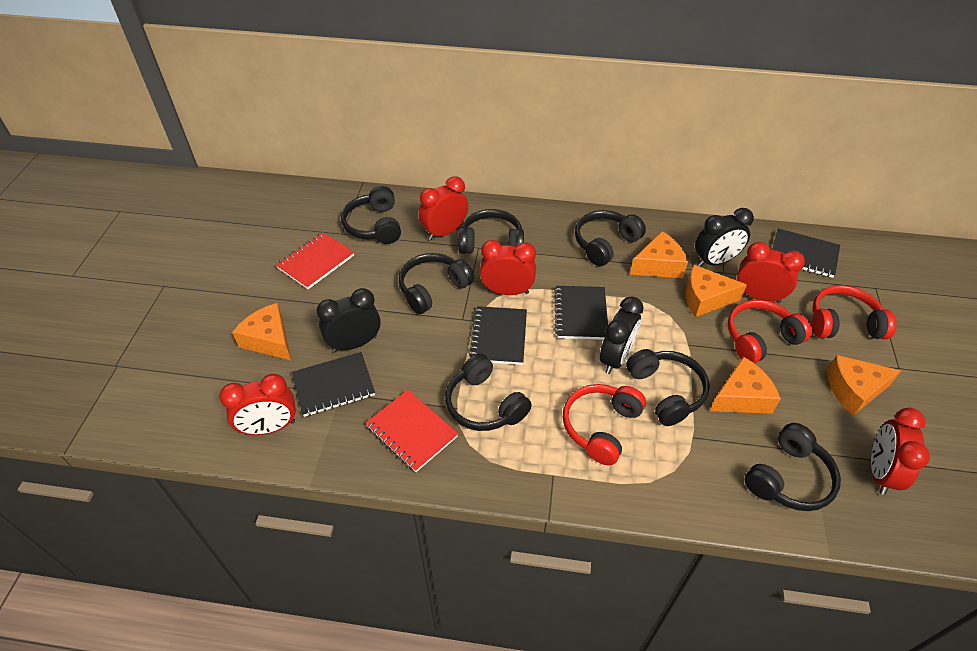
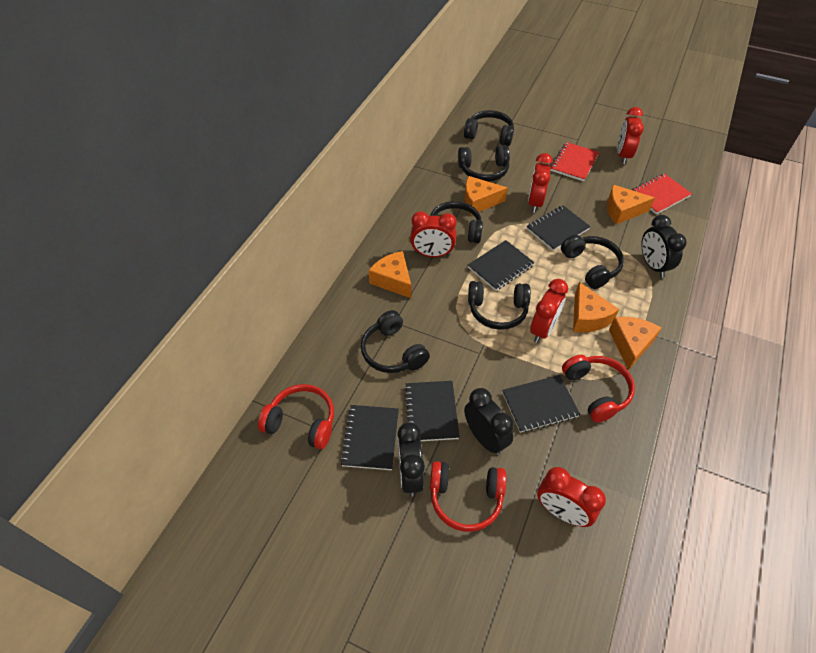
black headphones: [341,186,401,244] [399,253,474,314] [445,354,532,431] [458,209,524,254] [575,210,646,266] [626,349,710,426] [745,423,841,511] = 7 -> [361,310,430,373] [430,201,483,243] [458,145,510,182] [464,110,514,146] [468,281,531,330] [561,235,624,289] = 6
black notebook: [292,352,375,417] [469,306,527,365] [554,286,608,340] [772,228,840,278] = 4 -> [340,405,399,470] [404,381,460,441] [468,240,535,291] [502,375,580,433] [526,205,591,251] = 5

